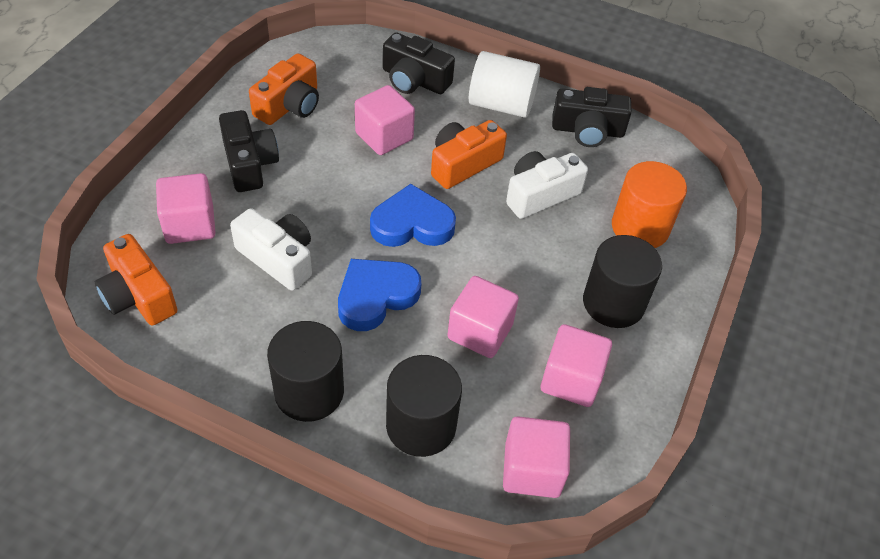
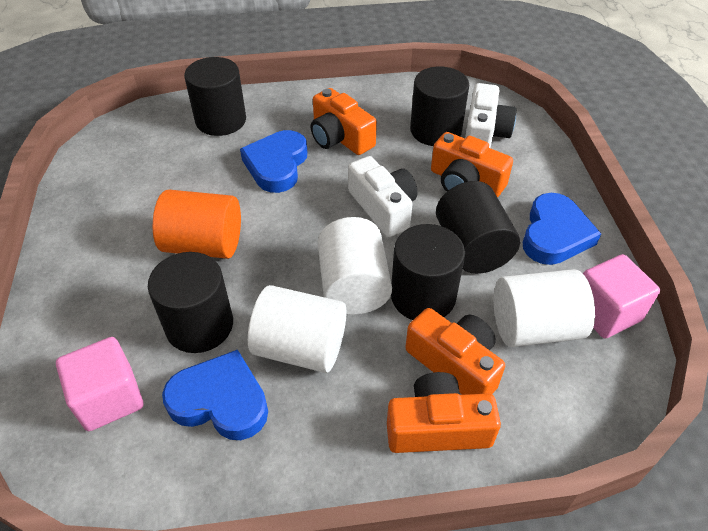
black camera: [219,110,279,192] [383,32,455,94] [552,87,632,147] = 3 -> none = 0
black cylinder: [267,321,344,422] [386,355,462,457] [583,235,662,328] = 3 -> [148,252,233,353] [184,57,246,136] [391,224,465,320] [410,67,469,146] [436,181,520,274] = 5
blue heart: [338,259,421,331] [370,184,456,247] = 2 -> [162,350,268,440] [240,130,307,193] [523,193,601,265] = 3
orange camera: [95,234,178,326] [249,53,319,125] [431,120,507,189] = 3 -> [311,88,377,155] [387,372,501,453] [405,308,505,395] [431,132,513,197] = 4
pink cube: [156,173,216,244] [355,85,415,155] [447,276,519,358] [503,416,570,498] [541,324,612,407] = 5 -> [56,337,143,431] [583,254,660,339] = 2
white cylinder: [469,51,540,118] = 1 -> [248,285,346,373] [318,217,392,315] [494,269,595,347] = 3

